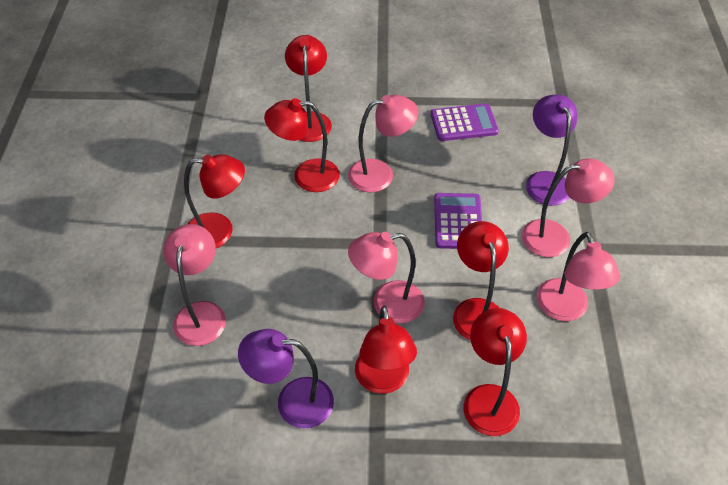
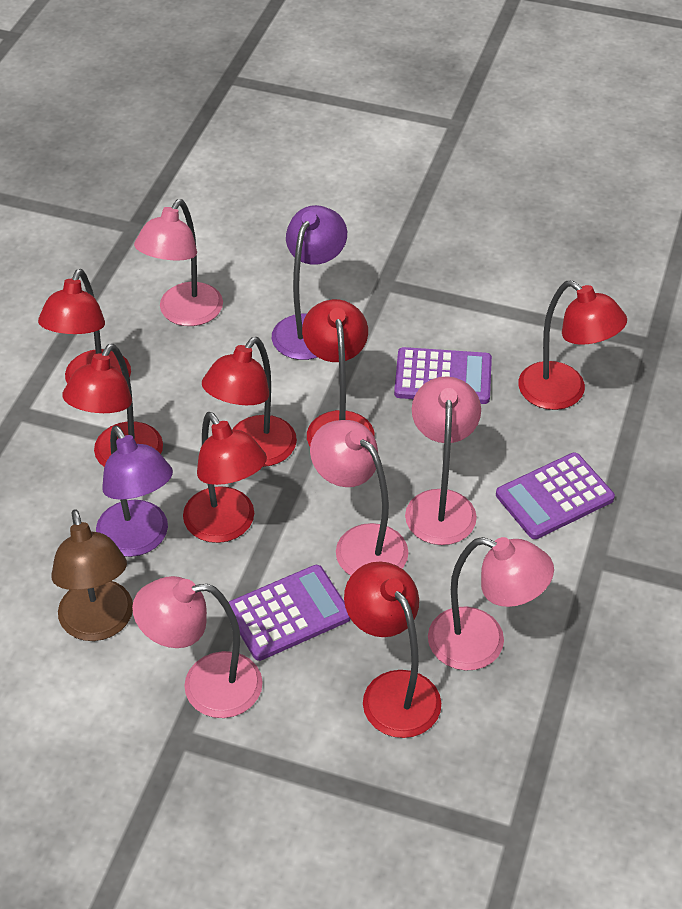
brown lamp: none = 0 -> [51,509,133,641] = 1
purple calculator: [431,103,499,141] [434,193,482,249] = 2 -> [229,565,351,661] [394,347,492,404] [496,452,615,539] = 3
red lamp: [184,154,245,248] [264,98,340,192] [285,35,332,142] [355,306,417,394] [453,221,509,341] [463,308,527,436] = 6 -> [38,269,131,383] [62,344,163,467] [183,412,267,543] [202,337,297,467] [302,299,375,446] [344,561,441,738] [518,280,627,410] = 7

